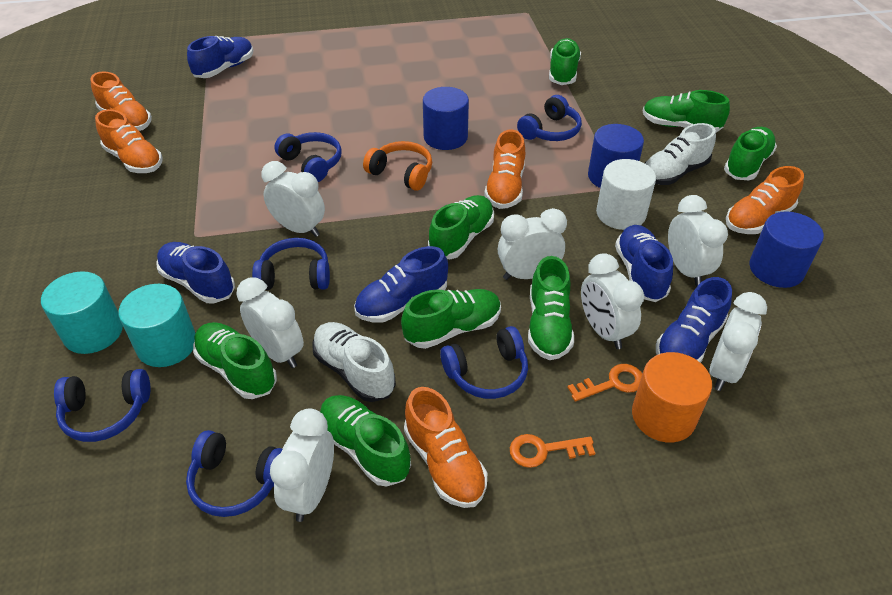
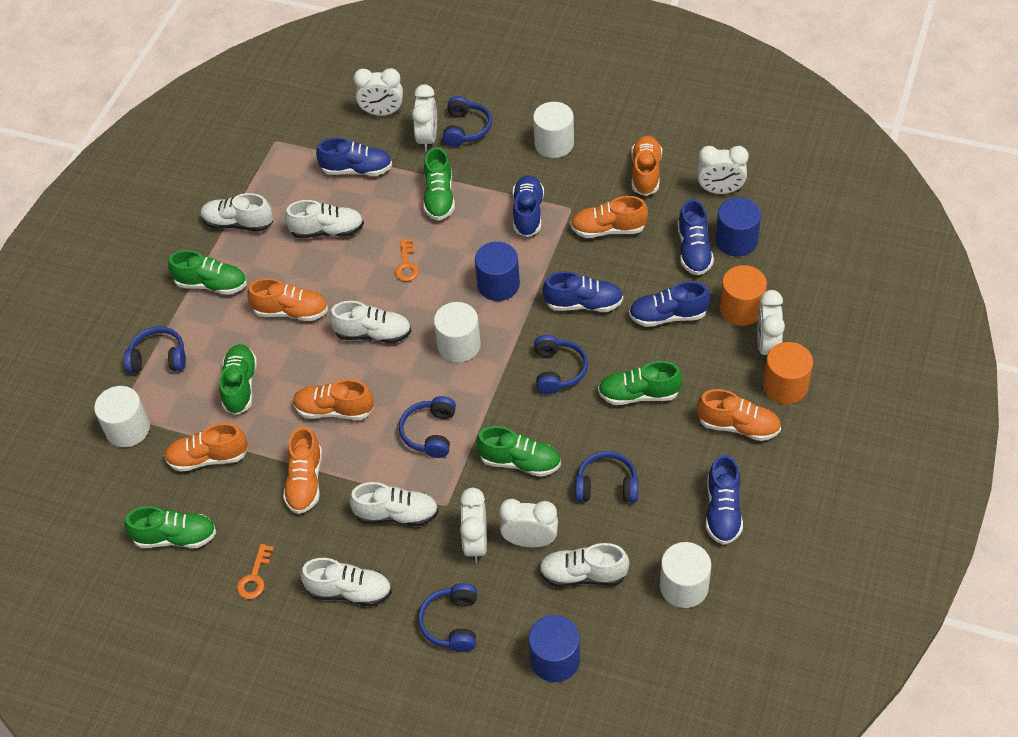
blue shoe: [156,242,235,303] [187,36,253,78] [354,246,448,323] [615,225,673,302] [656,277,732,363] = 5 -> [316,138,392,176] [513,175,544,237] [542,271,623,312] [629,281,710,327] [678,199,714,275] [706,454,743,545] = 6
green shoe: [193,322,277,399] [320,395,411,487] [401,289,501,349] [428,195,494,259] [528,256,574,360] [549,38,581,85] [643,90,730,133] [724,127,777,180] = 8 -> [125,506,216,548] [168,250,247,295] [219,344,257,415] [423,147,455,220] [476,426,561,477] [598,361,682,405] = 6
orange cylinder: [632,352,712,443] = 1 -> [720,265,767,326] [763,342,813,404] = 2
orange headphones: [363,141,432,191] = 1 -> none = 0
orange shoe: [90,71,152,131] [95,109,162,173] [404,387,487,508] [484,129,525,209] [726,166,804,234] = 5 -> [164,423,248,472] [247,278,328,321] [283,427,322,514] [293,379,374,420] [570,196,648,238] [631,136,662,196] [697,389,781,441] = 7
turquoise cylinder: [41,271,123,354] [118,284,196,367] = 2 -> none = 0
white clock: [236,277,304,368] [261,161,325,237] [270,408,334,522] [498,208,567,280] [581,253,644,349] [668,195,728,286] [709,292,767,391] = 7 -> [353,68,403,116] [412,84,437,151] [460,488,487,563] [499,499,558,547] [697,146,749,194] [757,290,785,359] = 6
white cylinder: [596,159,656,230] = 1 -> [94,386,150,447] [434,302,481,362] [533,102,574,158] [660,542,711,608] = 4
white shoe: [312,322,396,402] [645,123,716,185] = 2 -> [201,193,273,231] [285,200,364,238] [301,558,392,606] [330,301,412,343] [349,482,439,526] [539,543,629,587] = 6

